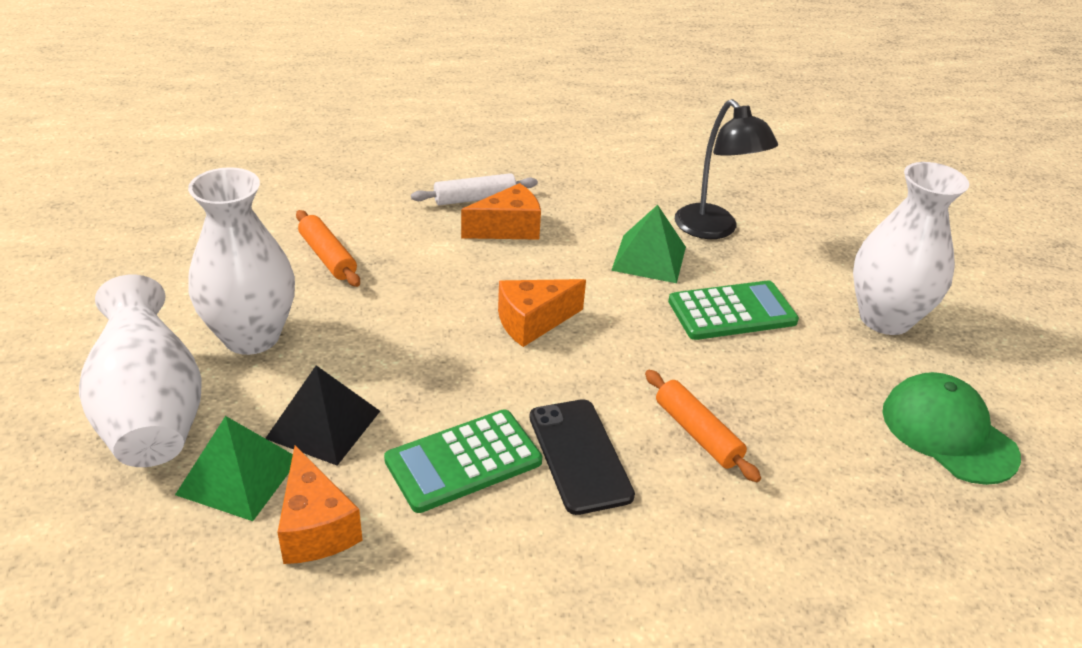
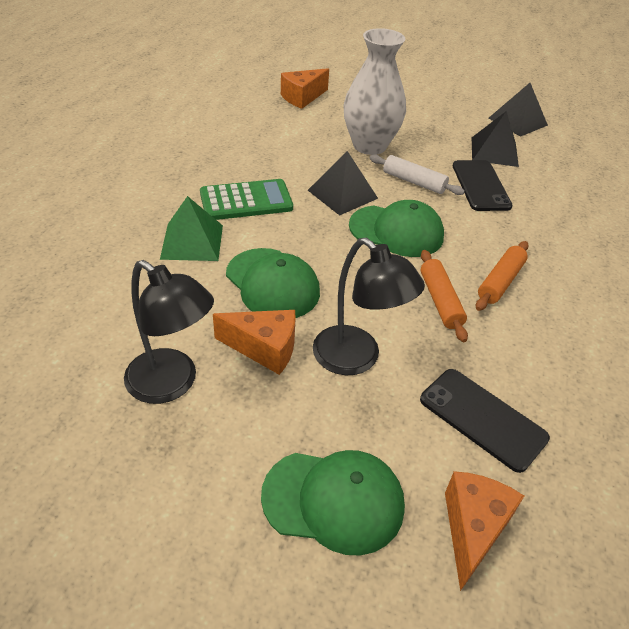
black lamp: [675,99,778,239] = 1 -> [124,260,214,404] [313,237,425,375] = 2
black phone: [529,399,635,515] = 1 -> [420,369,550,473] [452,160,513,211] = 2
black pyramid: [265,365,380,466] = 1 -> [308,151,378,216] [472,111,519,167] [488,83,548,137] = 3
green calculator: [384,409,542,513] [668,280,799,340] = 2 -> [200,179,293,220] = 1
green cap: [882,372,1021,485] = 1 -> [226,248,320,318] [261,450,405,556] [349,200,444,257] = 3
green pyramid: [175,416,293,521] [611,205,686,283] = 2 -> [160,196,223,261] = 1
white vase: [79,275,202,467] [188,167,295,355] [853,162,969,335] = 3 -> [344,28,406,155] = 1

